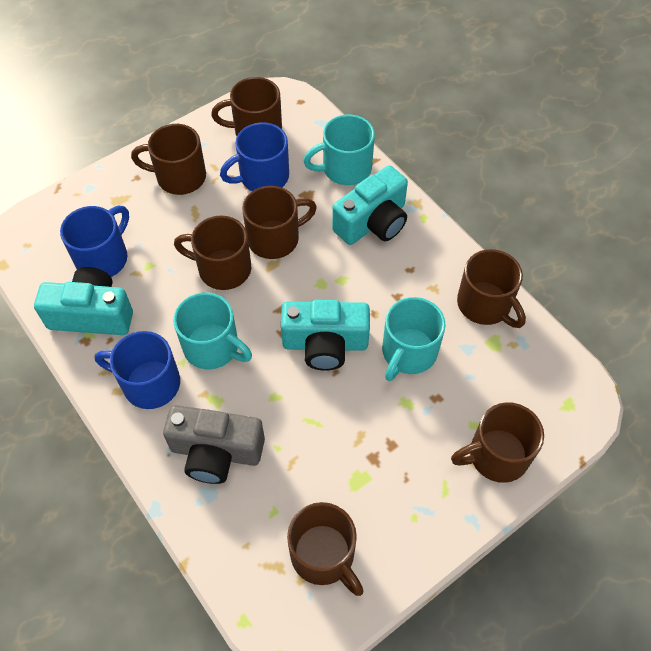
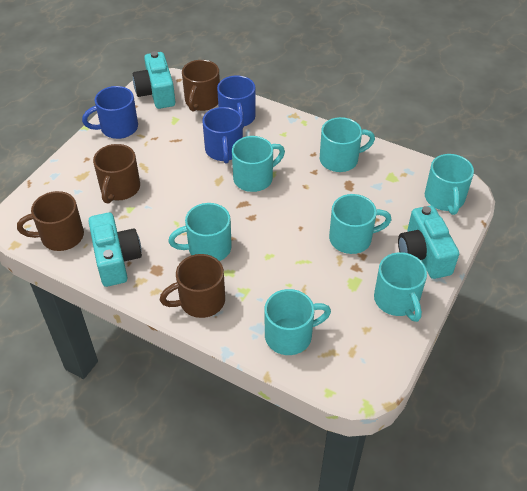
brown mug: [131,124,206,195] [174,216,251,290] [211,77,282,136] [242,186,317,259] [287,502,363,596] [451,402,544,483] [457,249,526,328] = 7 -> [17,191,84,251] [93,144,140,204] [160,254,225,318] [182,60,220,112] = 4
grey camera: [163,405,265,484] = 1 -> none = 0
turquoise mug: [173,293,252,369] [303,115,375,185] [382,297,446,381] = 3 -> [168,203,232,261] [232,136,285,192] [264,289,331,355] [320,117,375,172] [329,194,392,254] [374,252,427,322] [425,154,474,215] = 7

